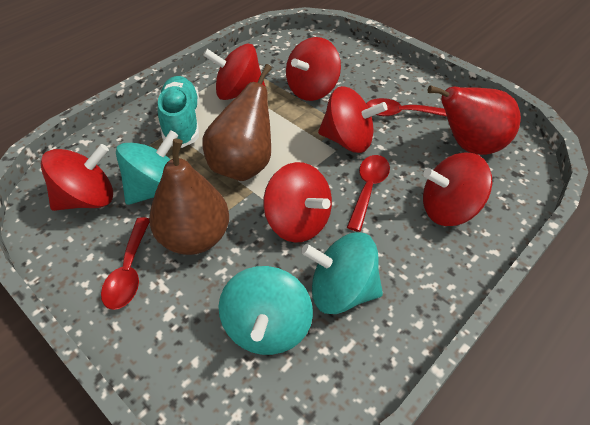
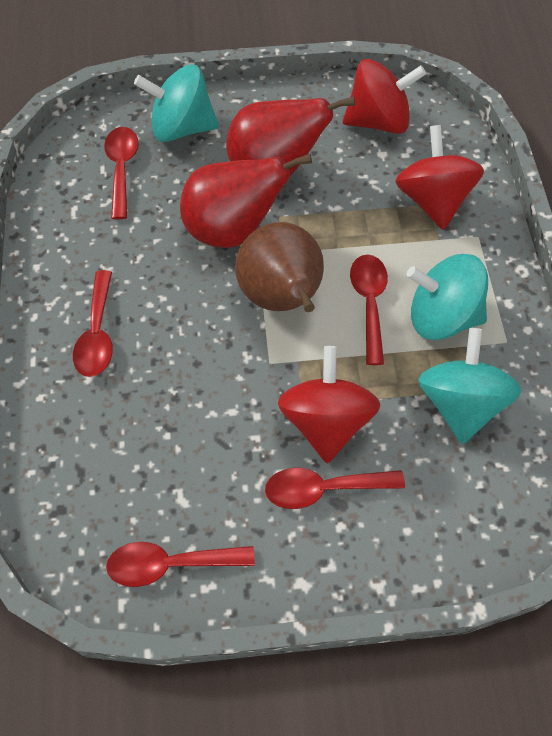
brown pear: [149,138,229,255] [202,64,272,181] = 2 -> [235,222,324,312] = 1
red pear: [428,85,521,155] = 1 -> [180,154,312,248] [226,96,355,176] = 2
red spinning top: [41,144,113,211] [203,44,266,100] [263,162,332,243] [286,37,341,101] [318,86,388,153] [423,152,492,226] = 6 -> [278,346,380,463] [343,59,426,134] [395,125,484,230] = 3
red spoon: [101,217,149,310] [347,155,390,232] [366,98,447,117] = 3 -> [73,270,113,377] [104,127,139,220] [106,542,255,587] [265,468,405,509] [350,255,388,365] = 5
turquoise shoe: [158,76,199,148] = 1 -> none = 0

